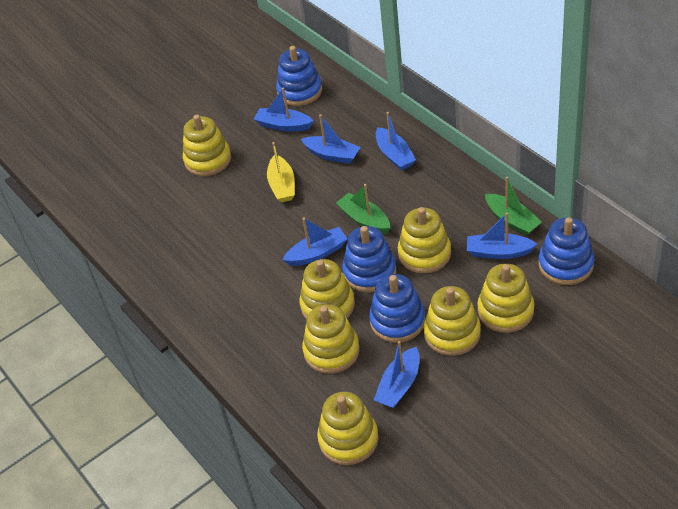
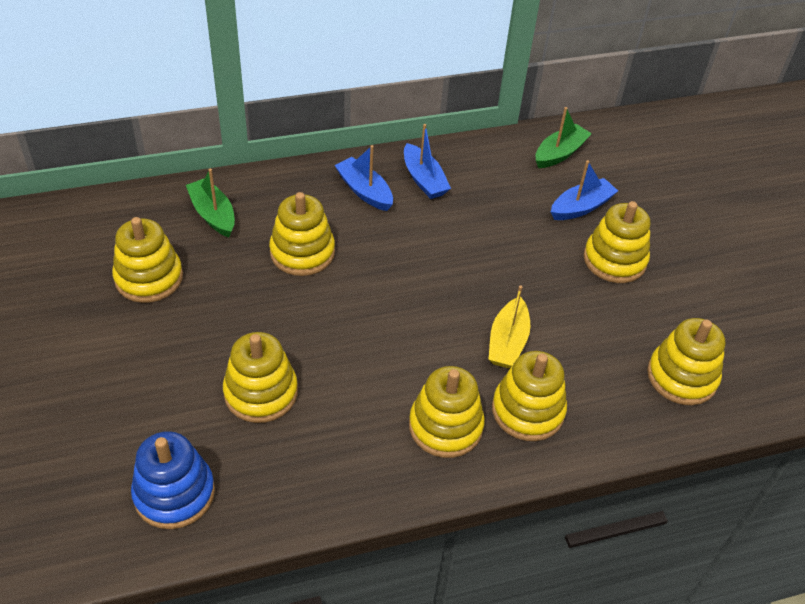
blue boat: [254,87,314,132] [283,218,348,266] [301,114,361,164] [374,341,419,408] [376,112,416,171] [467,213,537,259] = 6 -> [335,145,393,211] [404,124,451,199] [551,160,618,220] = 3
blue stacking toy: [276,46,322,106] [342,226,396,292] [369,274,425,343] [538,217,594,285] = 4 -> [131,431,215,529] = 1

